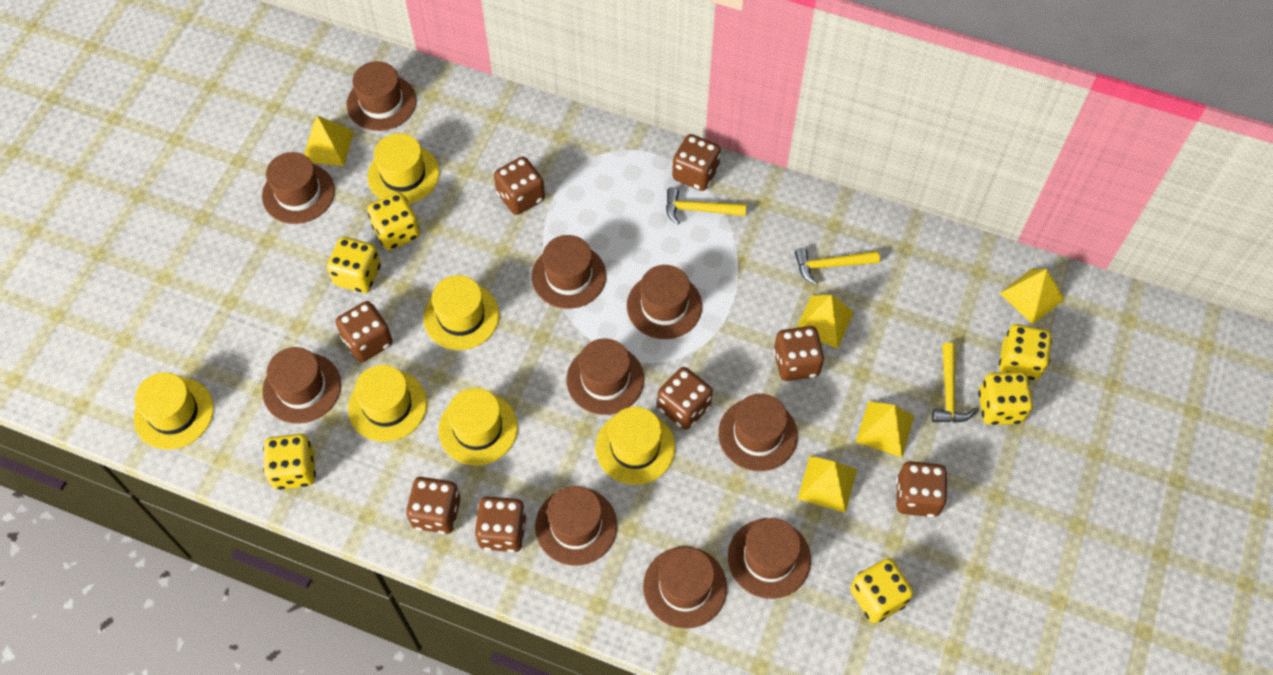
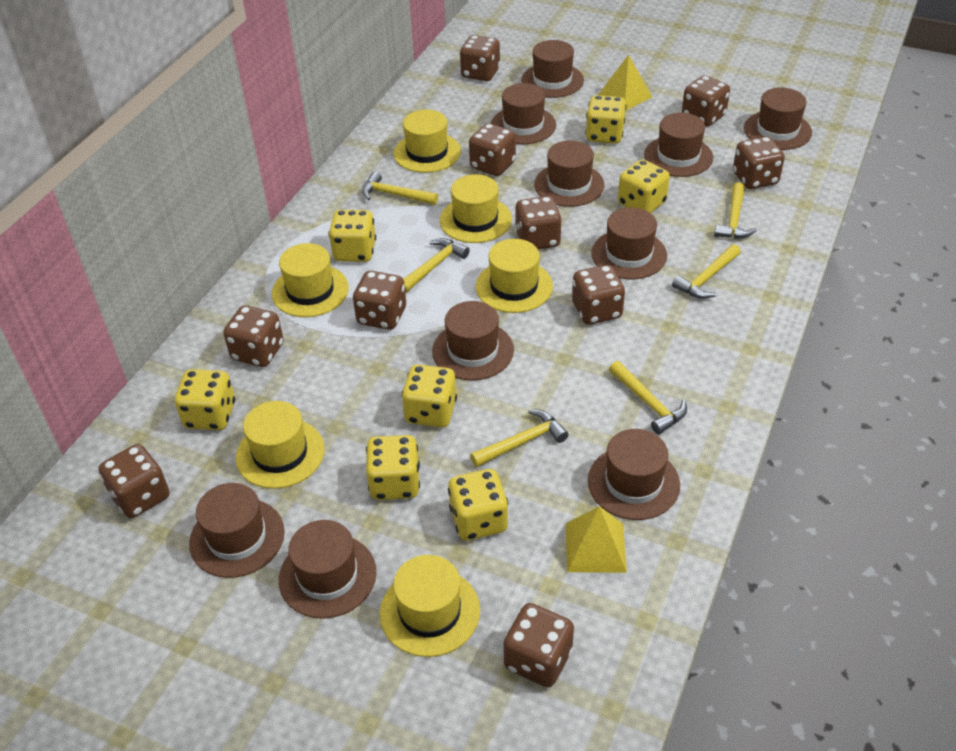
brown dice: [336,301,393,362] [406,477,461,534] [474,497,526,552] [494,157,545,215] [657,367,713,430] [672,134,721,191] [773,326,824,381] [896,461,948,517] = 8 -> [99,444,169,518] [223,305,284,367] [353,271,406,330] [460,35,500,81] [469,123,516,176] [503,603,574,687] [515,196,562,249] [572,265,625,325] [682,75,730,126] [733,136,785,189] = 10
yellow dice: [263,434,316,490] [327,237,381,293] [368,192,420,250] [850,558,913,623] [978,372,1033,425] [999,324,1052,381] = 6 -> [175,369,235,430] [328,210,376,262] [366,435,420,500] [402,364,457,428] [448,469,508,540] [585,95,626,144] [618,159,670,213] = 7
yellow hammer: [666,187,746,225] [795,248,880,285] [932,342,976,423] = 3 -> [362,171,438,205] [403,238,470,293] [470,409,569,467] [609,361,687,434] [672,244,741,299] [714,182,757,239] = 6
yellow pyramid: [304,115,354,166] [796,295,854,349] [798,456,857,513] [856,401,914,457] [1000,269,1065,324] = 5 -> [566,506,627,573] [598,55,652,111] = 2

